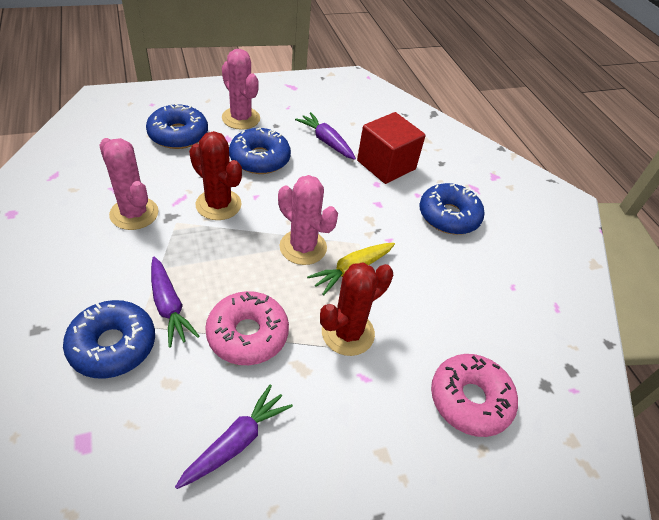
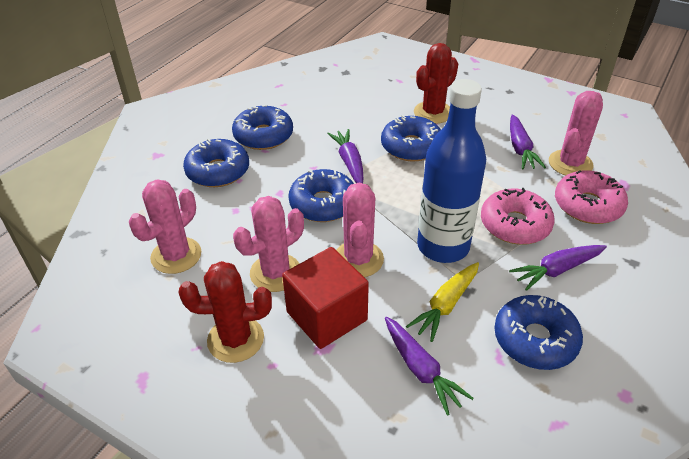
blue bottle: none = 0 -> [417,79,486,263] = 1
blue donut: [63,300,155,379] [146,103,208,149] [229,128,291,174] [419,183,485,235] = 4 -> [183,139,249,187] [232,105,293,150] [288,169,354,222] [381,115,441,162] [494,295,583,370] = 5
pink cactus: [99,138,159,230] [222,49,260,130] [278,175,338,265] = 3 -> [129,179,201,274] [233,196,304,292] [336,183,384,277] [549,91,603,176] = 4
purple carrot: [151,256,200,348] [175,384,293,489] [295,112,356,160] = 3 -> [327,129,363,184] [385,317,474,416] [509,245,607,291] [510,114,546,169] = 4

